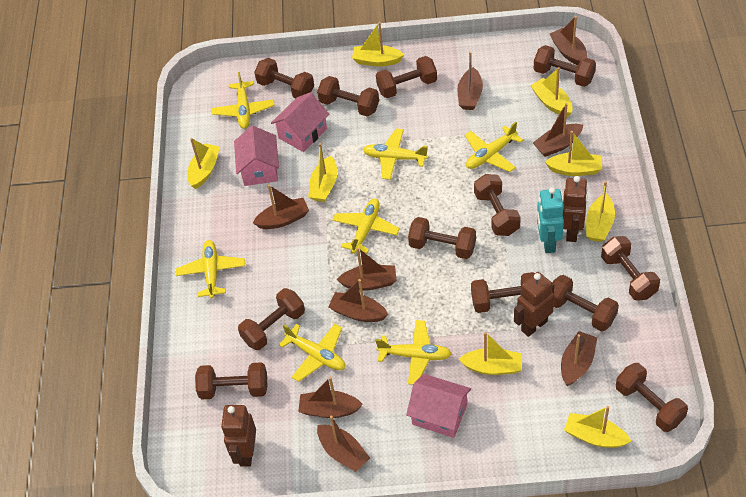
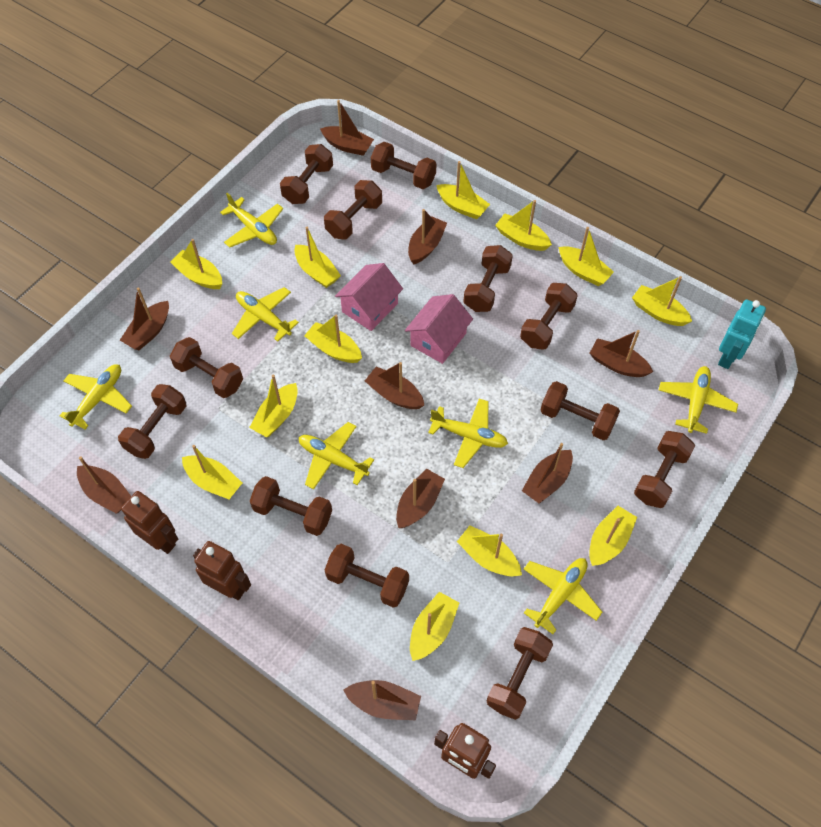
pink house: [234,126,279,186] [271,92,329,152] [406,374,471,438] = 3 -> [335,263,403,331] [405,294,473,364] = 2
yellow boat: [188,138,220,189] [308,143,337,202] [352,22,404,67] [459,332,522,375] [530,67,573,117] [545,131,602,176] [564,406,631,448] [586,181,615,242] = 8 -> [170,239,222,289] [182,445,242,499] [249,375,298,437] [294,227,341,288] [304,315,362,363] [410,592,459,661] [436,161,490,219] [457,525,522,576] [495,200,552,251] [559,227,614,286] [589,506,637,566] [632,276,692,326] = 12

